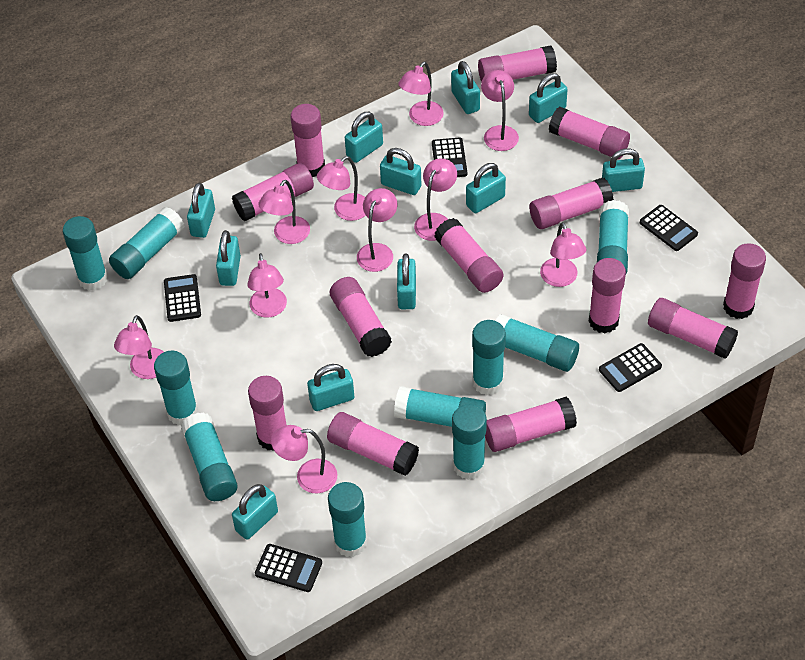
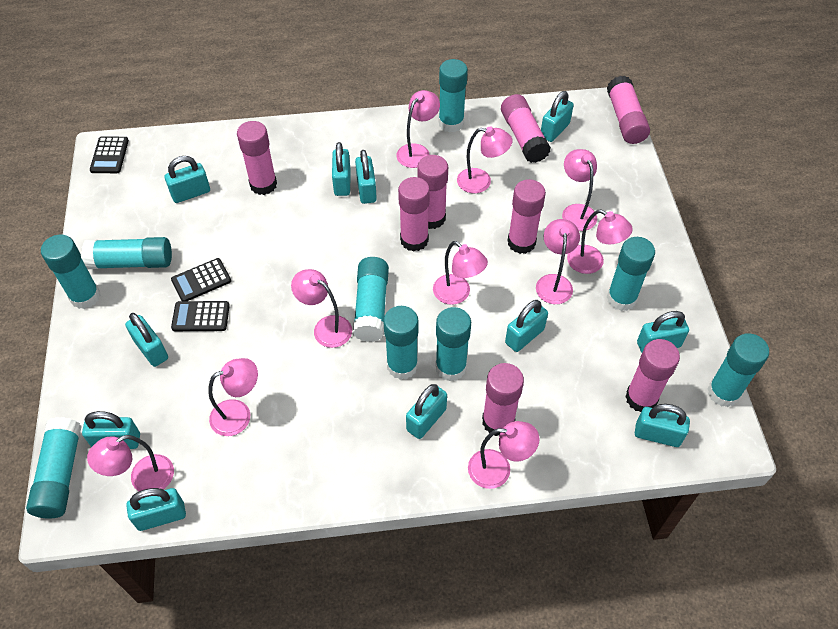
black calculator: [164,274,201,322] [255,544,322,592] [432,138,467,177] [599,343,662,392] [640,205,698,251] = 5 -> [90,137,129,173] [171,258,231,301] [171,301,230,331] = 3
pink glue stick: [232,163,314,222] [248,376,286,451] [290,104,325,178] [327,412,419,476] [330,277,392,357] [434,218,504,293] [478,46,557,82] [485,397,577,452] [529,177,614,229] [549,106,630,159] [589,258,626,333] [648,298,738,359] [723,243,766,319] = 13 -> [237,121,277,195] [398,177,430,252] [417,155,448,229] [482,363,524,436] [501,94,551,163] [508,179,546,254] [607,76,650,144] [625,339,680,412] = 8
turquoise glue stick: [63,216,108,291] [109,207,185,279] [154,351,198,426] [181,412,238,501] [328,482,367,557] [394,386,486,427] [452,404,487,480] [472,320,506,395] [495,314,579,372] [597,200,629,274] = 10 -> [26,417,82,519] [41,235,101,309] [82,237,172,269] [353,257,389,342] [383,306,419,380] [435,307,471,381] [439,59,468,133] [607,237,655,311] [707,333,769,407] = 9

